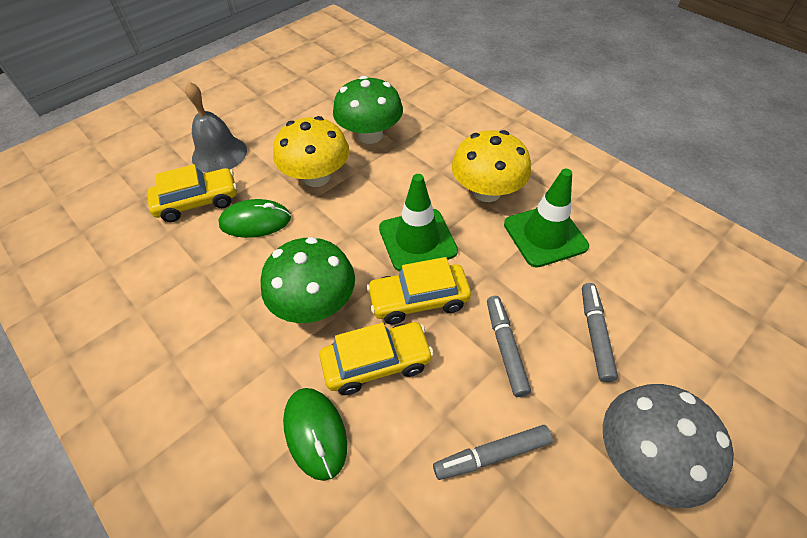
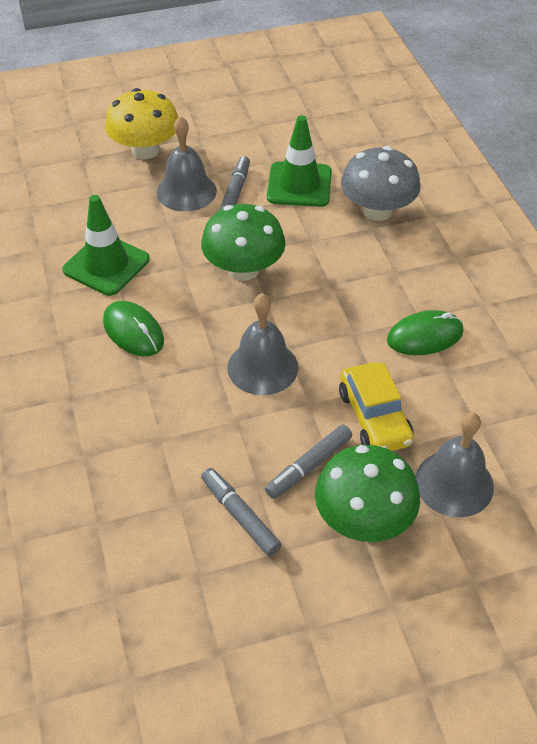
grey bell: [185,81,247,173] = 1 -> [157,116,217,212] [227,293,298,395] [415,412,494,517] = 3
yellow car: [147,164,237,222] [320,322,434,395] [367,257,471,324] = 3 -> [339,362,414,451] = 1
yellow mushroom: [273,116,349,187] [452,130,531,202] = 2 -> [105,88,179,159] = 1

